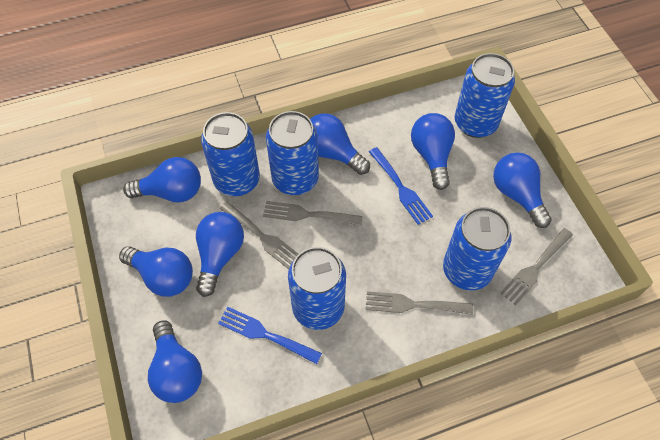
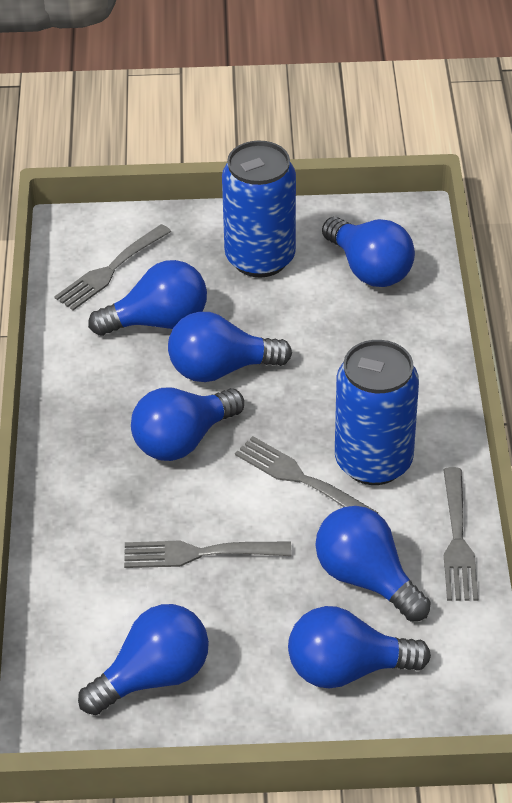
blue can: [201,112,260,196] [266,111,319,195] [288,247,346,330] [443,207,511,291] [455,53,515,138] = 5 -> [222,141,296,277] [335,340,419,485] = 2
blue fork: [218,307,322,364] [369,147,433,225] = 2 -> none = 0

